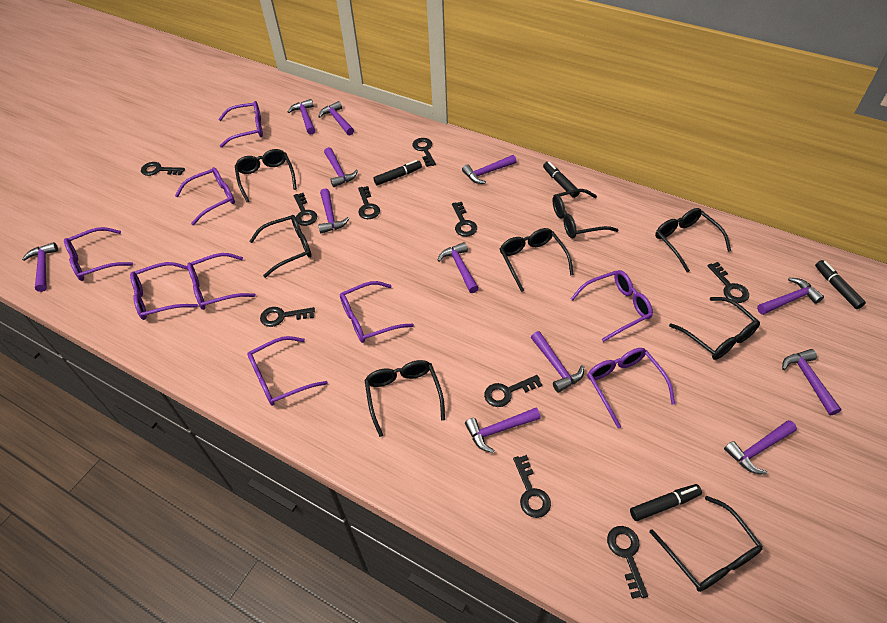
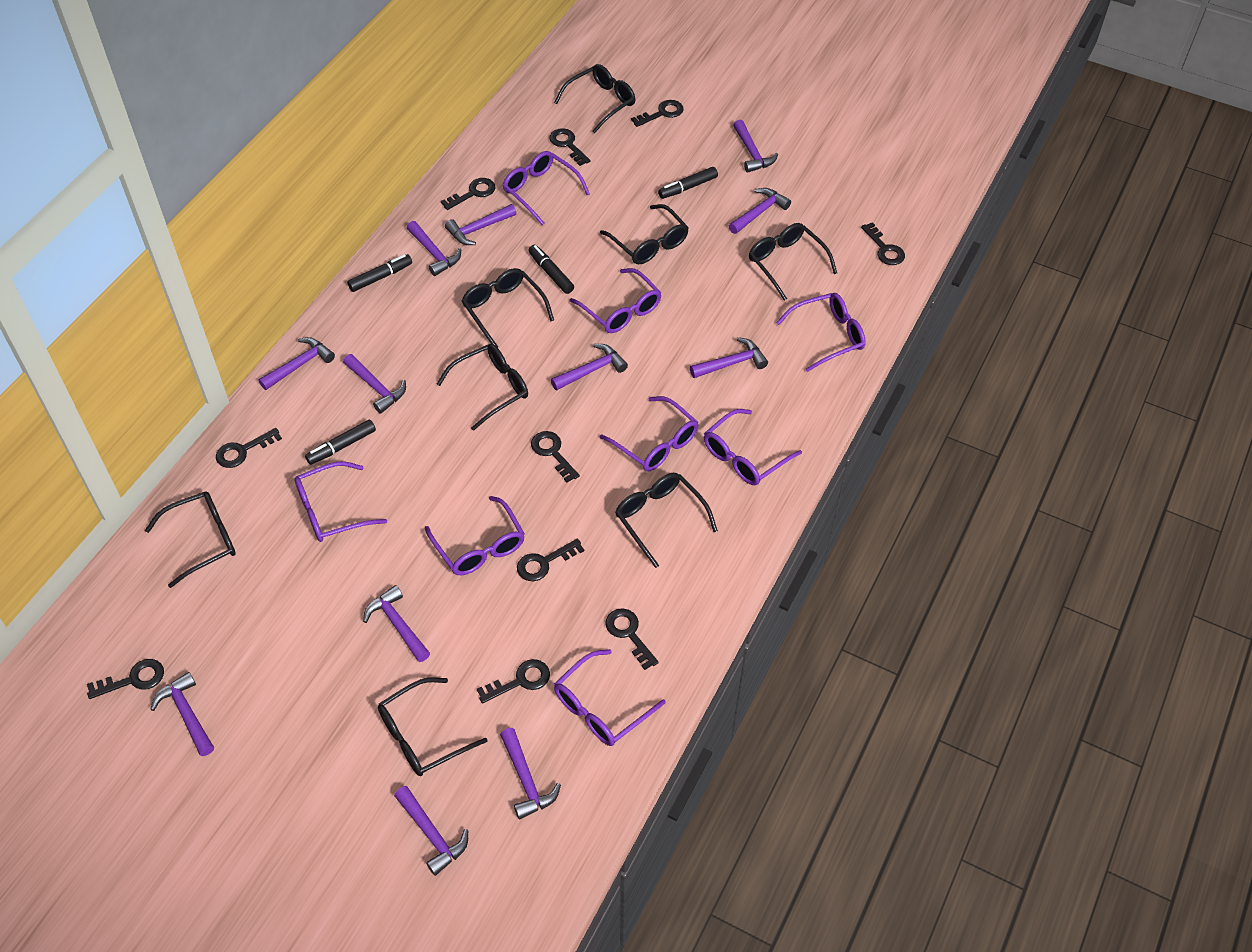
purple glasses: [64,227,133,281] [130,262,198,320] [175,167,235,225] [187,253,256,310] [218,101,263,148] [247,336,328,406] [340,281,414,343] [571,270,653,342] [587,348,675,429] = 9 -> [294,461,387,542] [425,496,525,575] [503,151,590,225] [554,649,666,746] [569,268,662,333] [600,396,698,472] [704,409,802,485] [776,293,866,372] = 8

